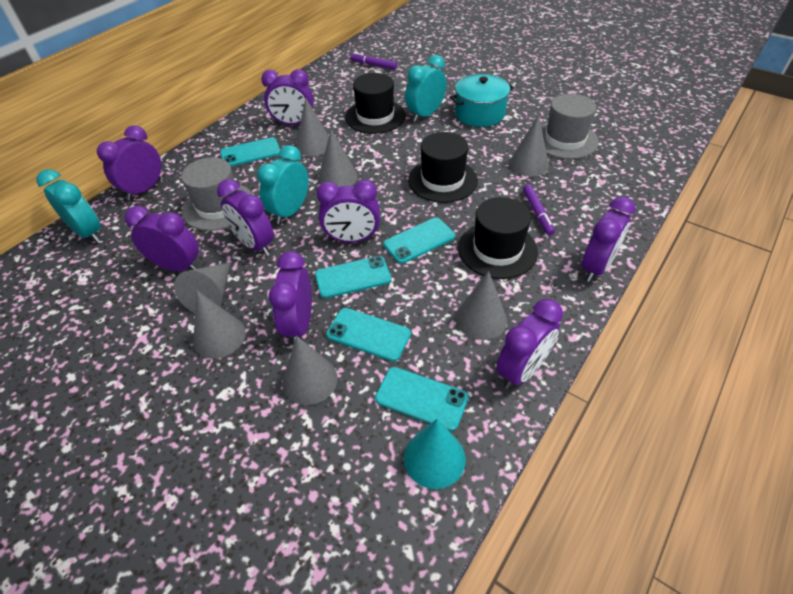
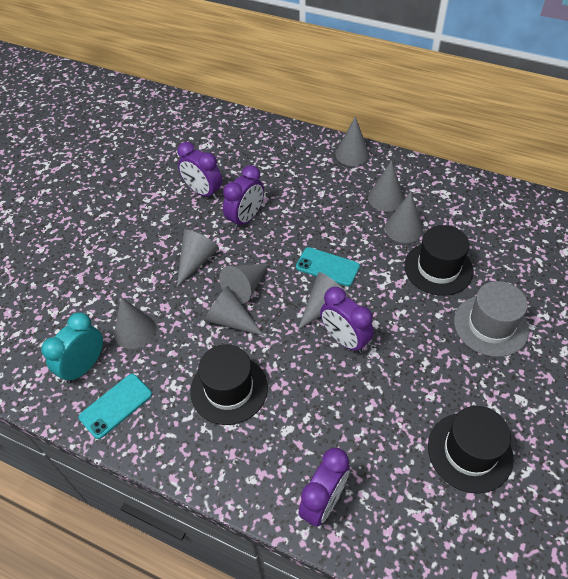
grey cone: [174,262,231,313] [193,291,246,359] [282,336,338,405] [295,98,329,156] [318,130,358,187] [456,271,507,340] [509,115,549,176] = 7 -> [114,297,156,349] [177,230,219,287] [204,286,264,336] [219,264,269,304] [298,272,351,330] [335,116,369,166] [368,160,404,211] [385,192,423,243] = 8
grey hat: [181,157,253,231] [541,94,599,159] = 2 -> [454,281,529,357] = 1
purple clock: [97,125,161,200] [124,206,199,271] [217,179,274,256] [261,69,314,125] [269,251,312,345] [316,180,380,243] [496,299,563,389] [582,196,636,282] = 8 -> [177,142,222,200] [223,165,264,230] [298,448,350,527] [320,287,374,353] = 4
purple marker: [350,52,397,69] [523,184,555,236] = 2 -> none = 0
turquoise clock: [36,169,101,242] [257,145,309,224] [405,55,447,122] = 3 -> [41,312,103,383] = 1
turquoise cone: [404,419,466,489] = 1 -> none = 0
turquoise phone: [220,137,280,166] [315,256,391,298] [326,308,411,361] [375,367,468,431] [383,218,455,264] = 5 -> [79,374,152,439] [296,247,360,286] = 2
turquoise pot: [450,74,514,127] = 1 -> none = 0

